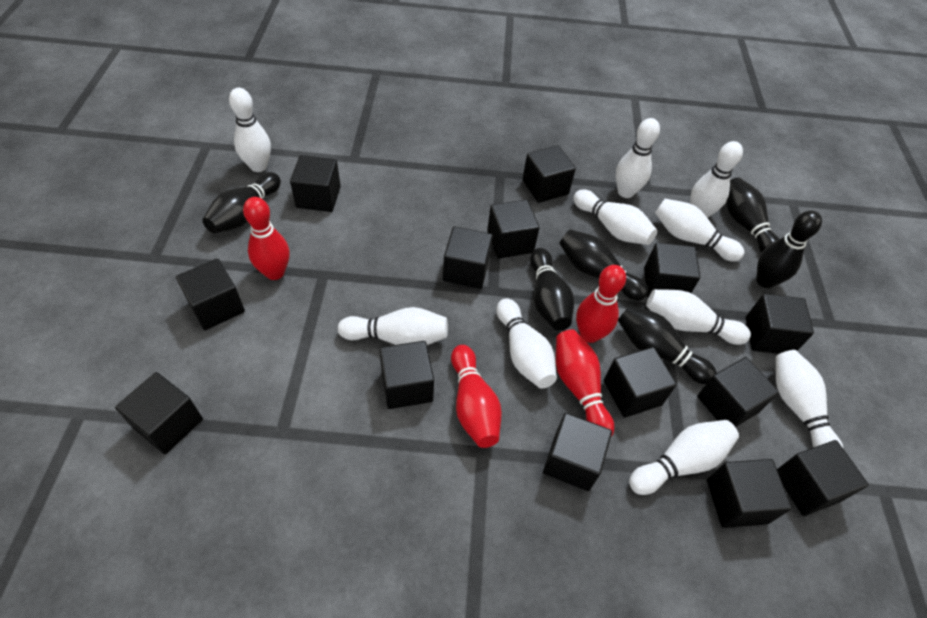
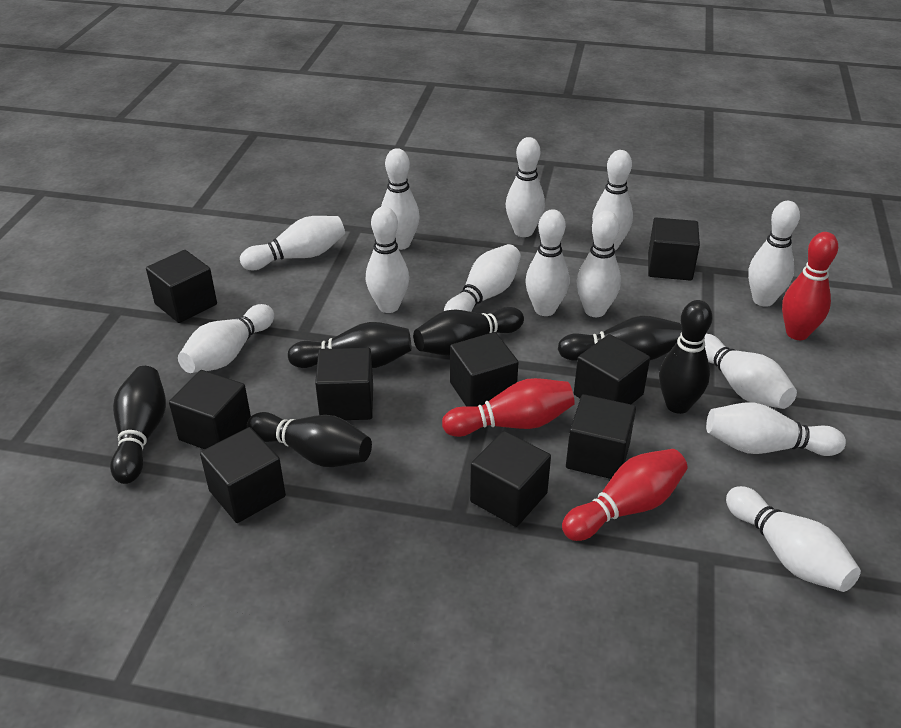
black cube: [115,372,203,454] [176,258,245,330] [290,155,341,212] [379,341,434,409] [443,226,493,289] [487,200,540,259] [522,145,576,203] [543,413,612,491] [604,347,677,418] [644,243,700,297] [697,357,779,427] [707,459,792,528] [746,294,814,354] [777,440,869,516] = 14 -> [146,250,217,323] [169,370,251,449] [200,427,286,523] [315,348,373,420] [450,332,518,407] [470,431,551,527] [566,394,636,479] [574,334,650,404] [648,218,700,281] = 9
red bowling pin: [243,197,289,280] [451,345,502,448] [556,329,614,437] [576,265,626,343] = 4 -> [442,378,575,437] [562,449,688,541] [782,232,838,340] = 3
white bowling pin: [229,88,271,172] [338,307,448,345] [496,298,557,388] [573,189,657,245] [616,118,660,198] [629,420,739,495] [646,289,751,345] [655,199,745,262] [690,141,743,218] [776,350,843,448] = 10 -> [178,304,274,373] [240,216,345,270] [366,207,409,313] [381,148,420,250] [444,244,521,312] [506,137,545,237] [525,209,569,316] [577,211,621,317] [592,150,633,250] [704,334,797,409] [706,403,846,456] [726,486,861,592] [748,201,800,307] = 13

